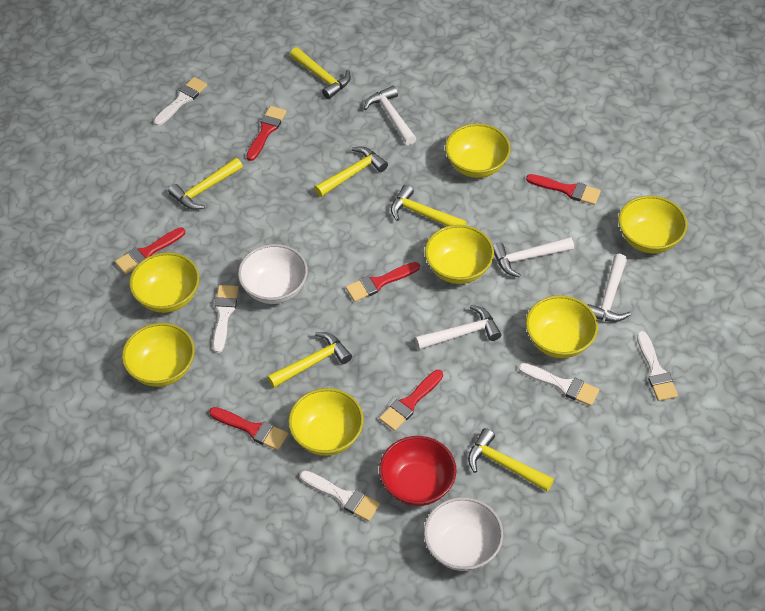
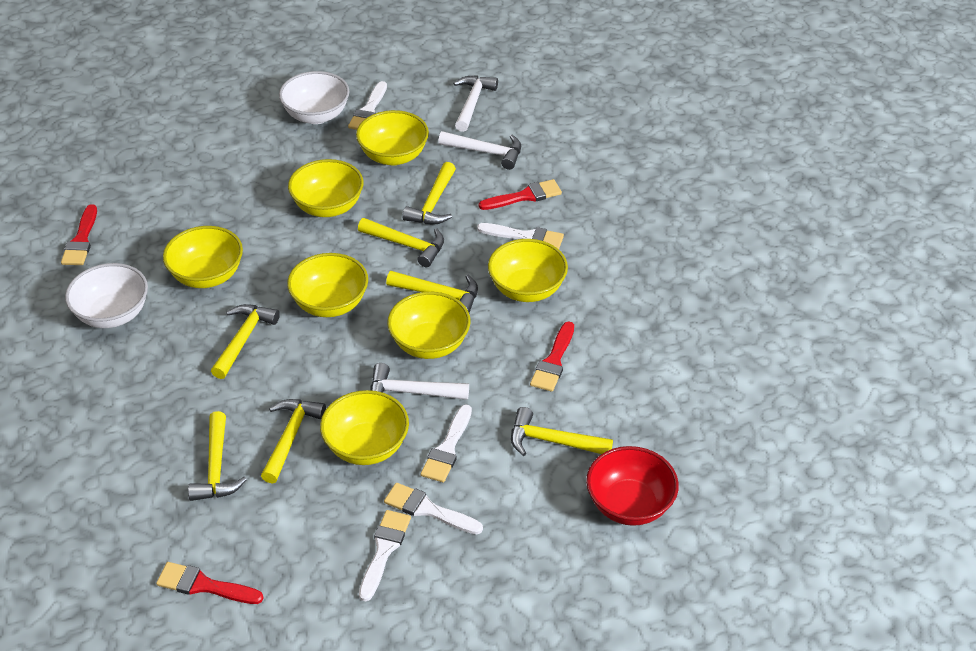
red brush: [115,227,185,274] [209,407,288,450] [246,106,287,161] [346,262,420,302] [379,370,443,431] [526,174,601,205] = 6 -> [61,204,97,265] [156,562,263,604] [479,179,562,210] [530,321,574,392] = 4
white hammer: [364,86,416,145] [415,305,501,350] [493,237,574,278] [587,254,631,322] = 4 -> [370,363,469,400] [438,131,521,170] [453,75,498,132] = 3
yellow hammer: [168,158,243,210] [267,332,352,388] [290,47,351,99] [314,147,388,197] [391,185,466,226] [468,428,554,492] = 6 -> [188,411,247,501] [211,304,280,379] [261,399,326,483] [358,218,444,267] [386,271,478,313] [402,162,456,224] [511,407,613,456] = 7

